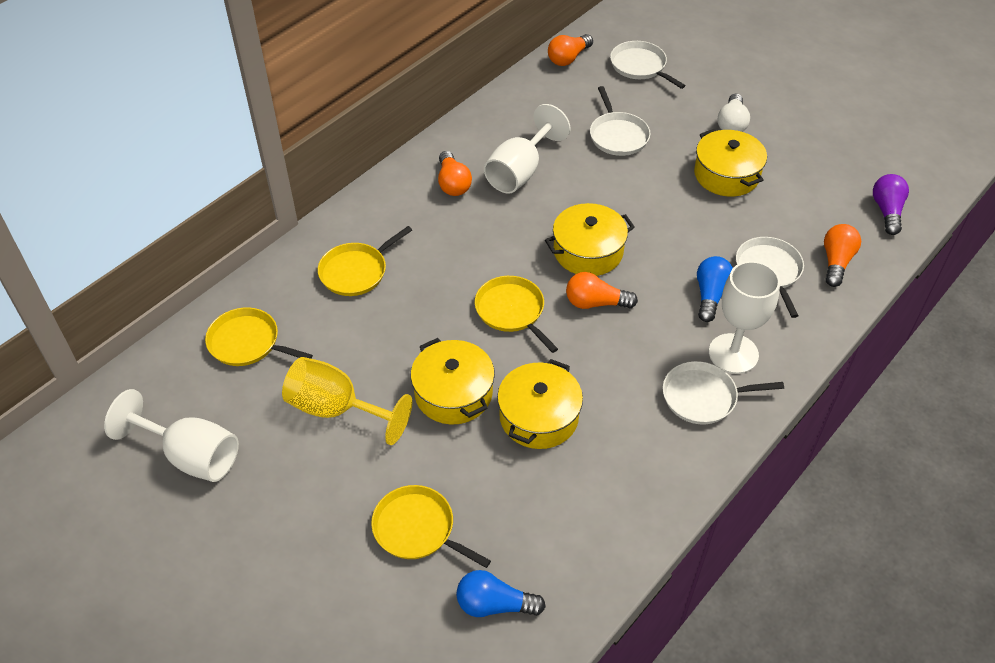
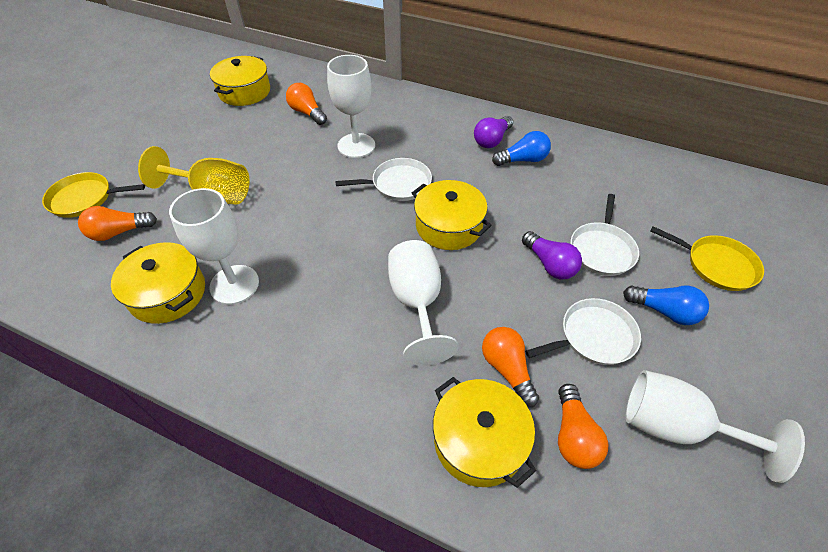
purple light bulb: [873,174,909,235] = 1 -> [474,116,513,148] [522,231,582,279] = 2
white goblet: [104,389,239,482] [484,104,571,194] [709,261,780,374] = 3 -> [169,188,259,305] [327,55,375,158] [388,240,459,366] [626,370,805,483] = 4
white light bulb: [718,93,750,132] = 1 -> none = 0
white pan: [590,86,650,156] [610,41,686,89] [663,361,784,424] [736,237,804,318] = 4 -> [335,158,432,201] [525,298,641,365] [570,194,639,276] = 3
yellow pan: [205,307,313,366] [318,226,412,296] [371,485,491,568] [475,276,558,353] = 4 -> [42,172,145,218] [650,226,764,291] = 2

